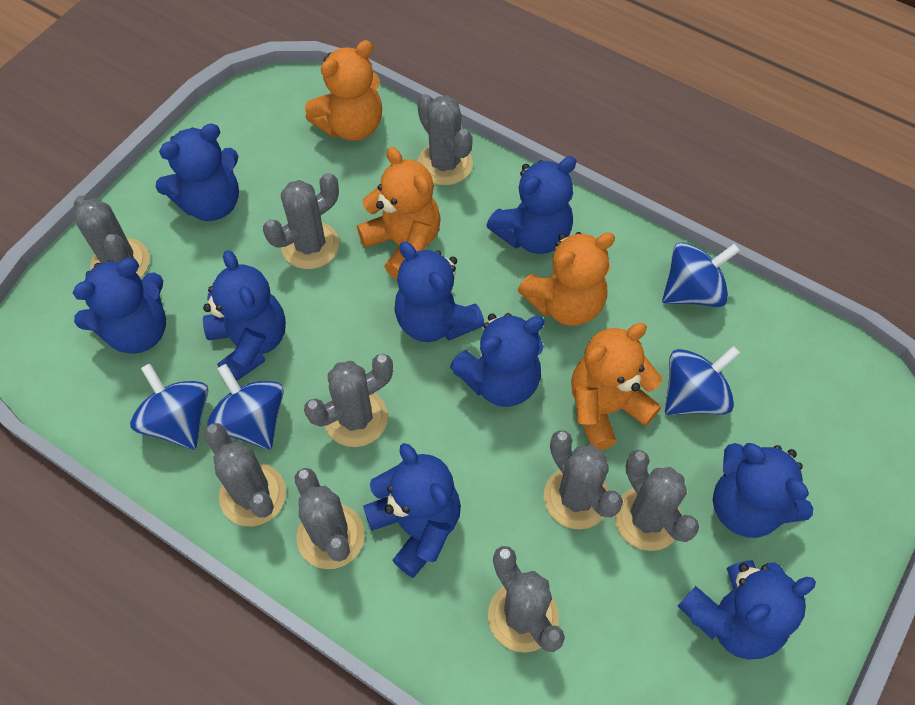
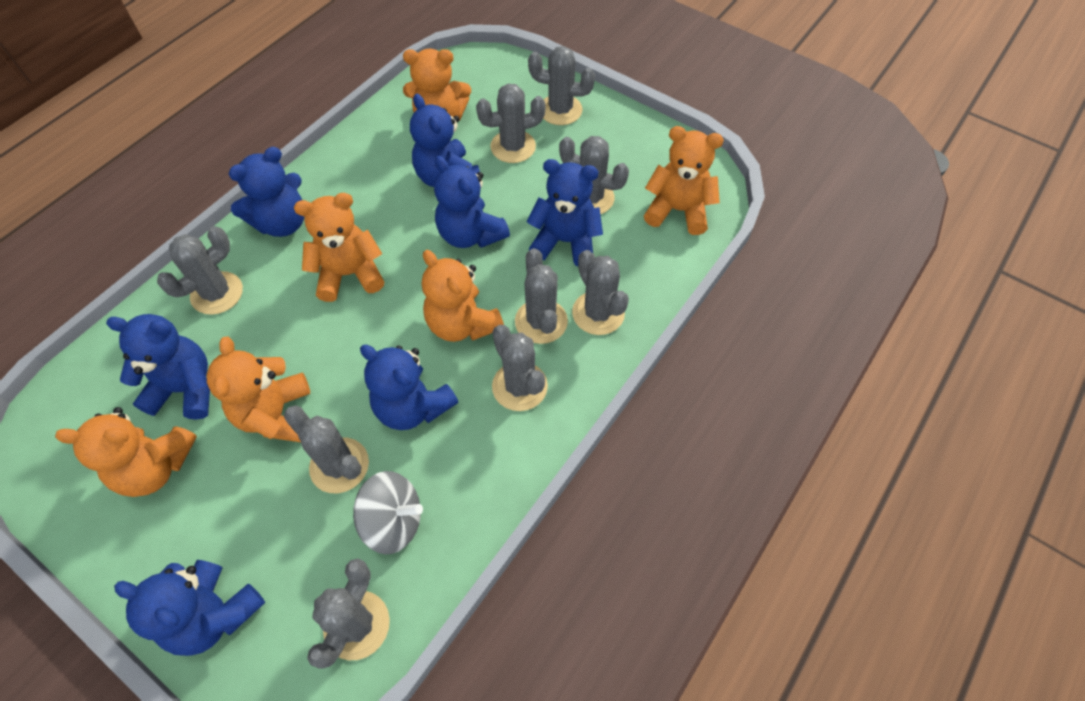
blue spinning top: [130,363,208,450] [207,364,284,450] [662,242,740,307] [665,346,740,415] = 4 -> none = 0
blue teddy bear: [73,258,166,354] [156,124,239,221] [203,250,286,381] [363,443,461,578] [394,241,485,342] [450,313,545,407] [487,156,577,254] [678,560,816,660] [713,443,813,538] = 9 -> [106,314,210,420] [114,560,265,656] [229,147,304,237] [360,345,458,430] [410,94,480,187] [434,156,510,248] [527,159,603,266] = 7
grey spinning top: none = 0 -> [353,471,423,554] = 1
orange teddy bear: [305,40,382,141] [357,147,441,279] [518,232,615,326] [571,323,662,450] = 4 -> [55,407,197,497] [207,336,310,442] [294,193,384,302] [403,49,471,121] [422,250,504,342] [644,126,724,235] = 6

